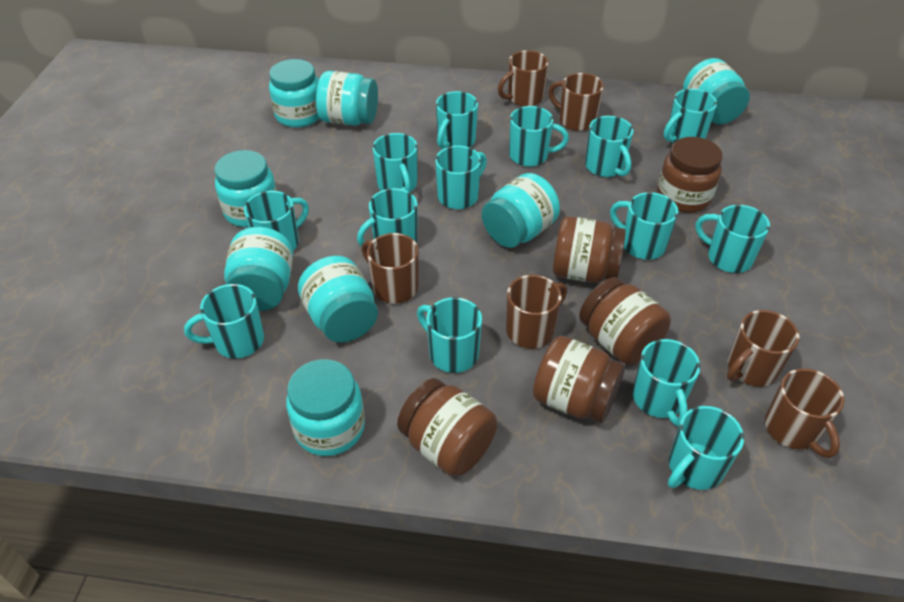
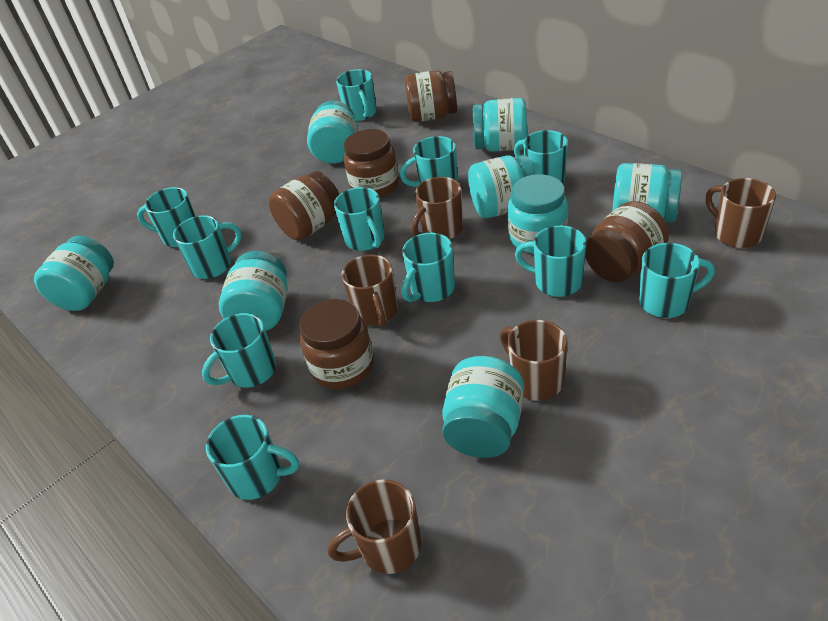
brown mug: [362,233,419,304] [498,50,549,107] [506,275,567,349] [548,73,604,131] [727,310,799,387] [765,368,845,458] = 6 -> [328,479,421,574] [341,255,398,327] [412,177,463,239] [500,320,568,400] [705,178,776,248] = 5
turquoise mug: [184,284,264,359] [244,191,309,251] [357,188,417,247] [372,133,417,193] [417,297,482,373] [435,146,487,209] [436,91,478,149] [509,106,569,167] [585,116,634,177] [610,192,678,260] [633,339,700,426] [664,89,717,143] [668,406,744,490] [696,205,770,273] = 14 -> [137,187,195,247] [173,215,242,279] [202,313,276,388] [206,415,299,500] [334,187,385,251] [336,69,377,121] [400,136,458,187] [402,233,455,302] [514,130,568,184] [515,225,587,297] [639,243,715,318] = 11

